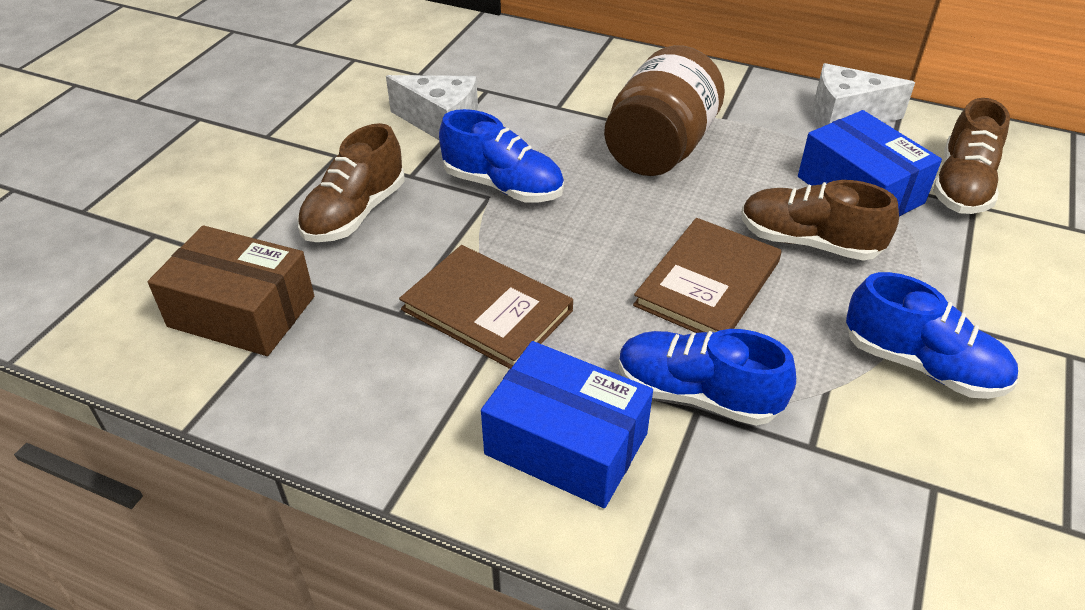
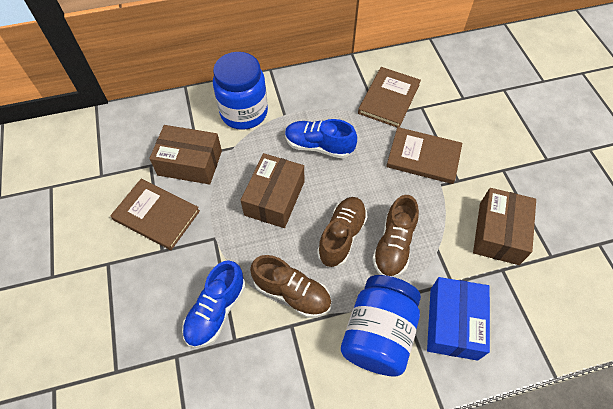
blue box: [481,341,653,508] [798,110,942,217] = 2 -> [427,277,490,361] = 1
blue jar: none = 0 -> [213,52,268,130] [341,275,421,377] = 2
blue shoe: [439,109,564,202] [619,329,796,426] [846,272,1018,399] = 3 -> [182,260,245,348] [285,119,357,159] = 2
brown book: [399,245,573,369] [633,218,782,333] = 2 -> [110,179,200,250] [358,67,421,127] [386,127,462,184] = 3
brown box: [148,225,314,356] = 1 -> [149,125,222,185] [241,153,304,228] [473,188,536,265] = 3
brown jar: [604,45,725,176] = 1 -> none = 0
white cheese: [386,75,478,140] [813,63,915,128] = 2 -> none = 0

